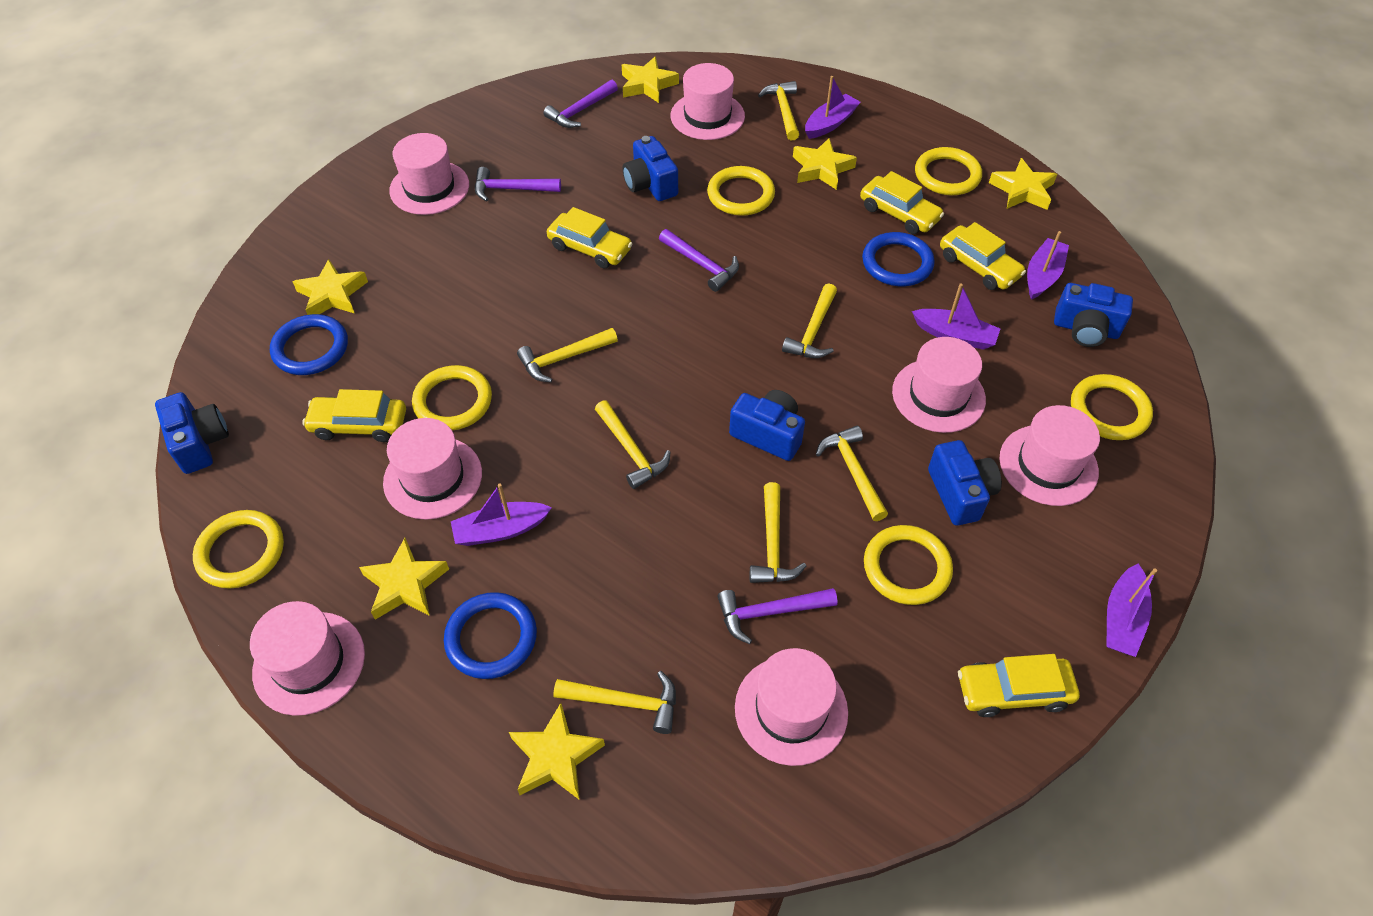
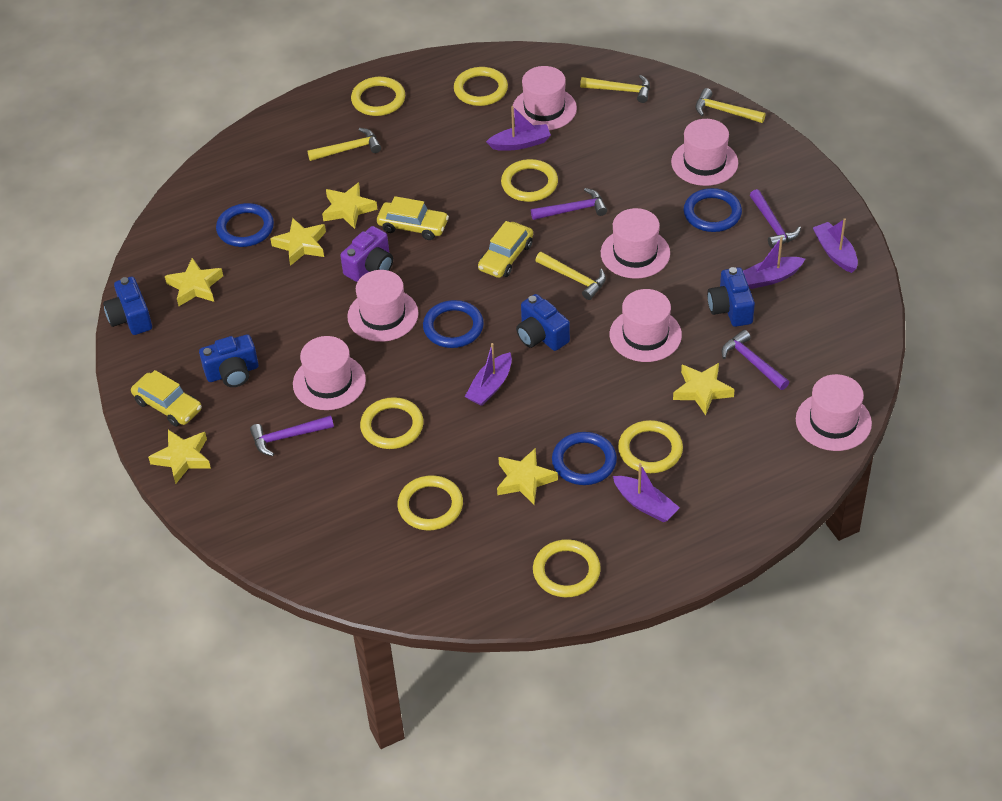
blue camera: [155,392,229,474] [623,136,678,201] [729,390,805,461] [928,440,1002,526] [1054,283,1133,347] = 5 -> [103,277,152,335] [199,334,258,387] [516,294,570,351] [707,267,755,327] = 4
blue ring: [270,314,348,375] [444,592,537,679] [862,232,935,286] = 3 -> [216,203,274,247] [423,300,484,348] [552,432,617,485] [684,188,742,232] = 4
purple camera: none = 0 -> [340,226,393,282] = 1
yellow car: [302,389,406,442] [547,207,632,269] [860,171,944,234] [940,222,1026,290] [958,654,1080,717] = 5 -> [131,370,202,426] [377,196,449,240] [478,221,533,278] = 3
yellow hammer: [517,328,618,382] [553,671,676,734] [595,400,671,489] [750,482,806,583] [758,81,799,140] [782,283,837,358] [816,426,888,521] = 7 -> [307,128,381,161] [535,252,606,300] [580,75,650,103] [695,88,766,123] = 4
yellow ring: [193,510,284,589] [412,365,492,430] [707,166,775,216] [864,525,953,605] [915,147,982,195] [1071,374,1153,440] = 6 -> [351,77,405,116] [360,397,424,449] [397,475,463,530] [454,67,508,106] [501,159,558,202] [533,539,601,597] [618,420,683,473] = 7

